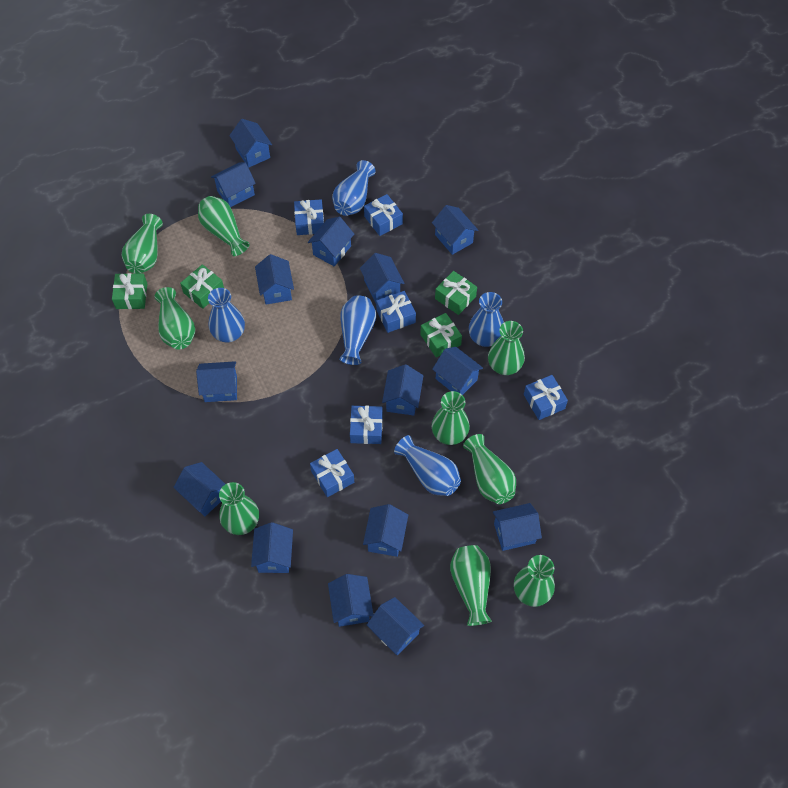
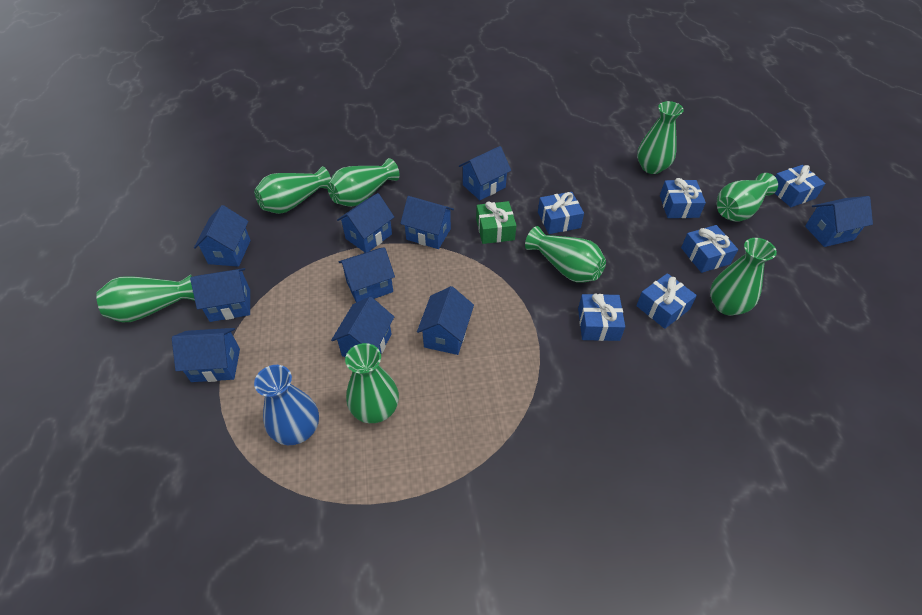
blue house: [173,462,225,516] [196,361,237,402] [211,162,256,207] [229,119,272,168] [251,522,293,573] [255,254,294,305] [308,217,354,266] [328,574,374,627] [360,253,404,303] [363,504,408,557] [367,597,424,655] [382,364,424,416] [432,205,478,255] [432,347,483,395] [493,503,542,551] = 15 -> [172,328,240,382] [190,268,250,322] [194,205,251,267] [331,297,394,357] [337,193,394,253] [339,247,395,303] [400,196,454,249] [417,286,474,355] [459,146,511,200] [805,196,873,247] = 10
blue vase: [208,288,245,342] [332,160,376,216] [339,295,376,365] [394,435,461,496] [469,292,504,347] = 5 -> [254,365,319,445] = 1
green gift: [112,273,147,309] [180,264,224,309] [420,313,462,358] [435,271,477,315] = 4 -> [476,201,516,244] = 1
green vase: [122,214,163,274] [154,287,195,349] [198,196,250,256] [219,482,259,535] [432,391,470,445] [450,545,492,626] [463,434,516,504] [488,321,525,375] [514,555,555,607] = 9 -> [96,274,195,322] [254,166,331,214] [327,158,400,207] [345,343,399,423] [525,226,606,283] [637,101,684,174] [710,238,777,316] [717,173,778,222] = 8

